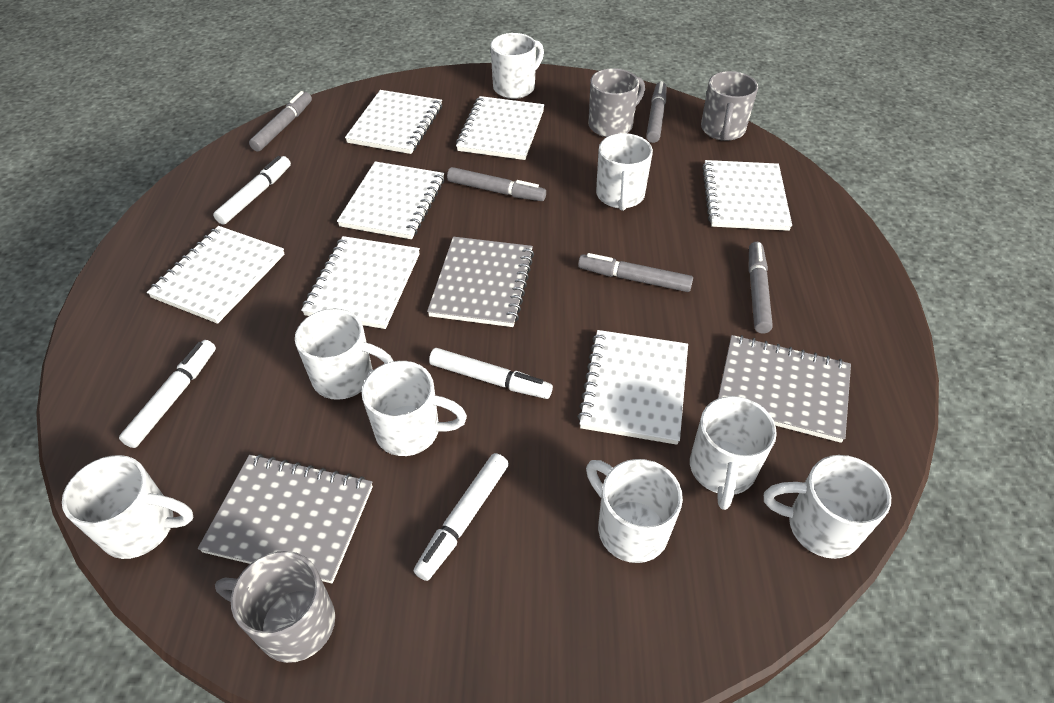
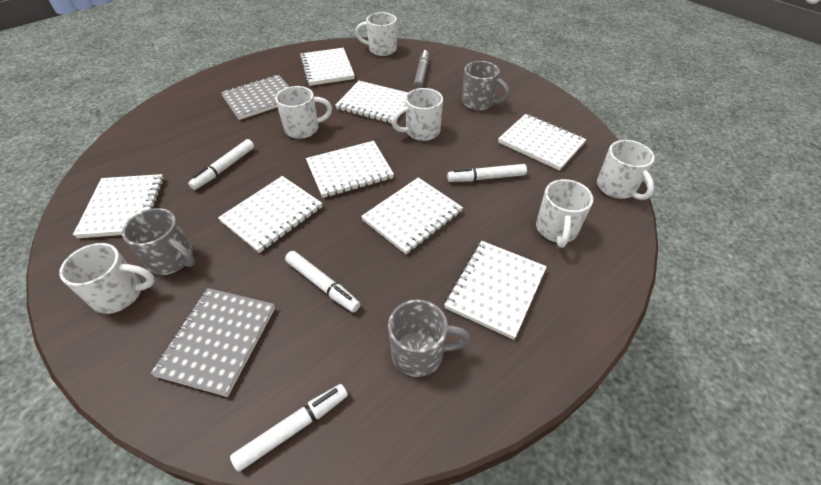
grey marker: [249,91,312,152] [447,167,546,201] [578,253,693,292] [646,81,666,143] [748,242,773,333] = 5 -> [414,50,429,89] = 1
grey notebook: [198,454,373,583] [427,237,534,327] [718,335,851,443] = 3 -> [150,288,275,397] [221,75,289,120] = 2
white mug: [62,455,193,559] [295,309,393,400] [362,361,467,456] [490,33,544,99] [586,459,683,563] [596,133,653,211] [690,396,777,510] [764,455,891,559] = 8 -> [59,243,155,314] [275,86,332,139] [355,12,397,56] [392,88,443,141] [536,179,593,248] [597,140,654,200] = 6
white notebook: [147,226,285,324] [301,236,420,329] [337,161,445,239] [345,90,442,154] [456,96,544,160] [577,330,688,445] [702,160,792,231] = 7 -> [73,174,164,238] [218,176,322,253] [300,48,355,86] [306,141,394,198] [335,81,408,124] [361,177,463,254] [444,241,547,340] [498,114,586,171] = 8

